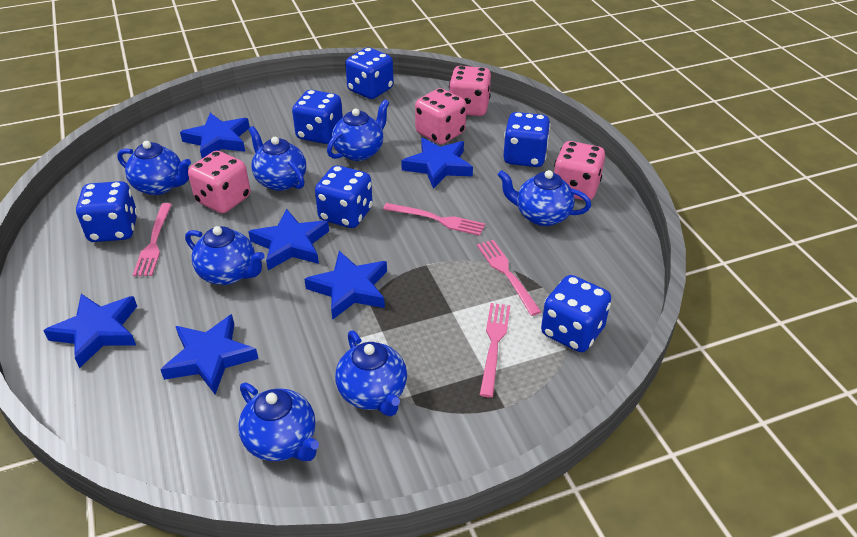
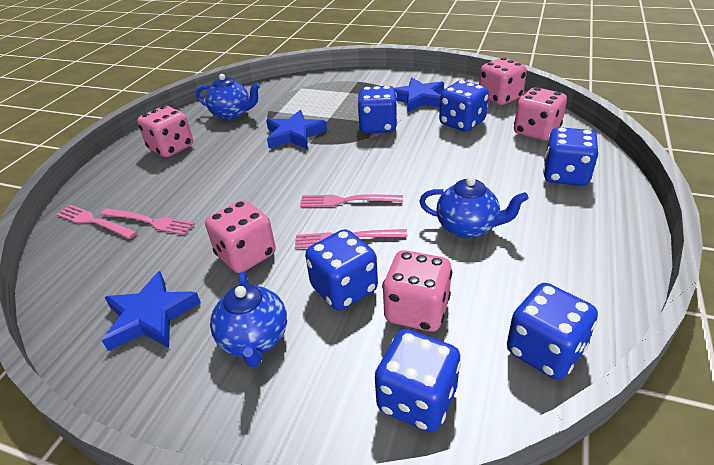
blue star: [43,294,137,368] [160,314,258,394] [180,113,250,158] [248,209,329,270] [304,251,387,320] [401,138,473,189] = 6 -> [102,271,201,351] [266,110,327,149] [394,78,444,113] = 3
blue teapot: [117,141,191,195] [185,226,265,285] [238,383,319,461] [248,126,306,191] [327,99,390,161] [335,330,407,416] [498,170,591,226] = 7 -> [196,74,260,120] [210,272,287,367] [419,177,529,238] = 3
pink dice: [188,151,250,213] [415,88,466,144] [449,66,491,116] [554,141,605,200] = 4 -> [137,106,193,157] [205,200,276,273] [382,250,452,332] [479,58,527,105] [514,87,567,141] = 5

